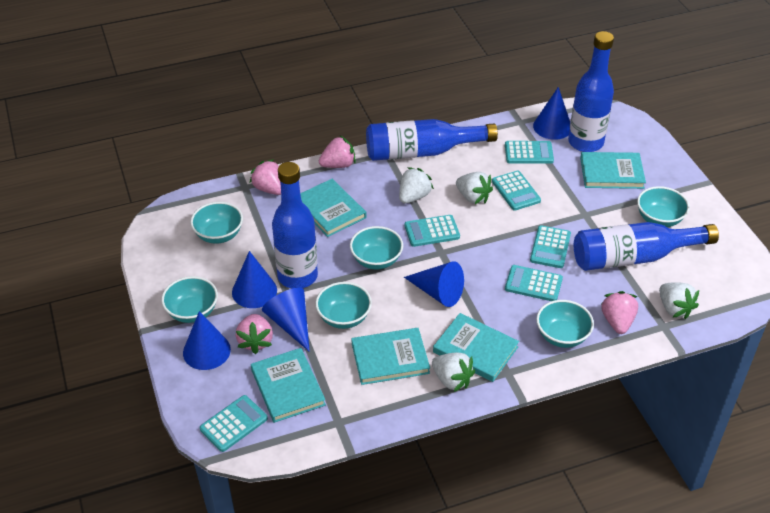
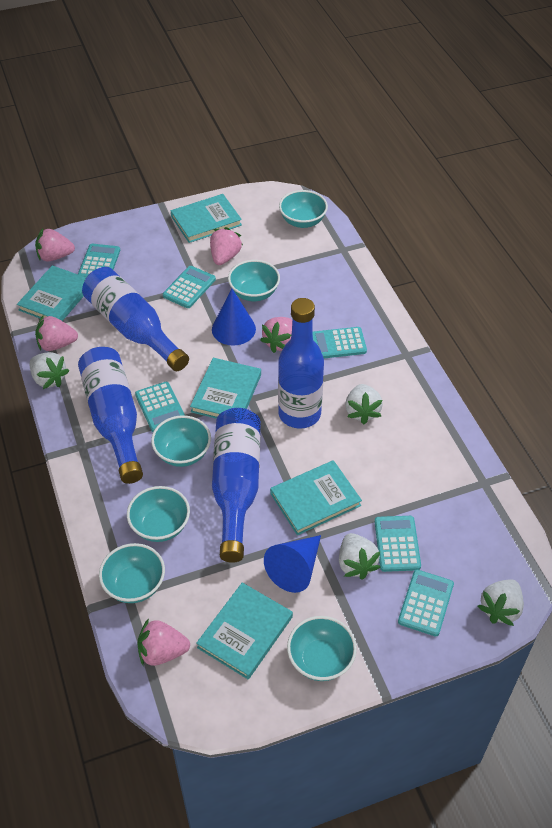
blue cone: [183,311,231,370] [232,251,277,308] [262,288,310,352] [404,261,464,307] [533,87,570,140] = 5 -> [212,289,256,346] [264,535,321,593] = 2
pink strawberry: [236,314,273,354] [250,159,281,195] [319,136,356,168] [601,291,638,334] = 4 -> [35,228,75,261] [35,315,78,351] [137,618,190,666] [210,227,243,265] [260,317,292,353] = 5

